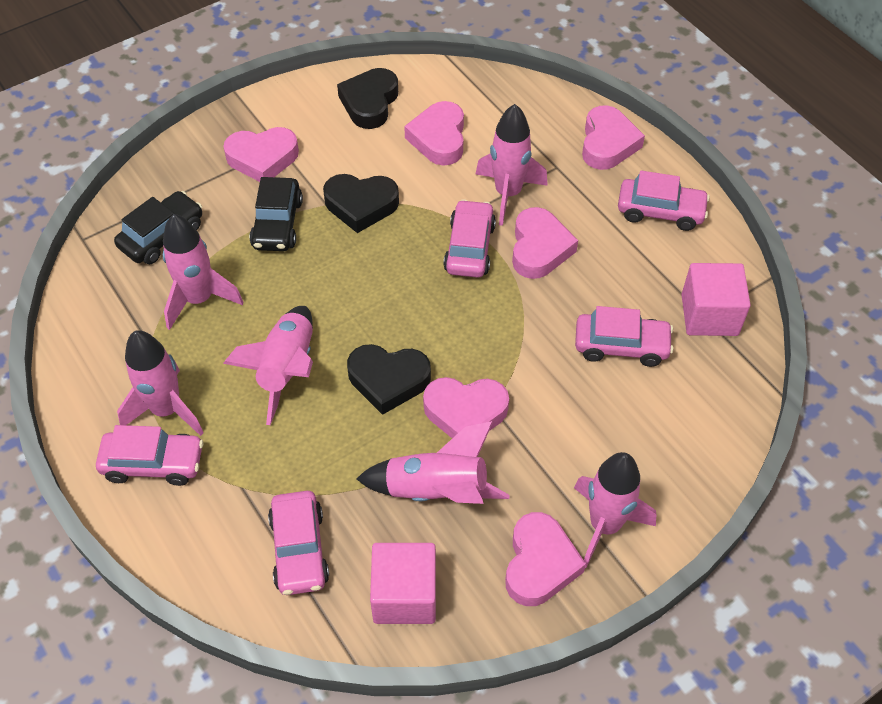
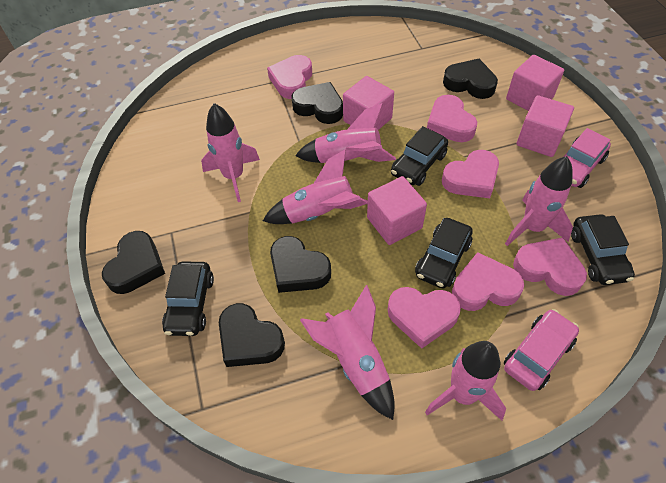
black car: [114,191,202,264] [249,177,303,251] = 2 -> [162,261,214,336] [391,126,448,186] [415,218,473,288] [571,214,635,285] = 4
black heart: [323,174,399,233] [337,68,398,129] [347,344,431,415] = 3 -> [102,231,165,294] [219,303,285,367] [270,236,331,293] [291,82,343,124] [443,59,498,99] = 5
pink car: [96,425,203,486] [268,491,329,595] [443,199,496,278] [575,306,674,367] [618,170,710,231] = 5 -> [504,309,579,391] [563,128,611,188] = 2
pink cube: [370,543,436,624] [681,263,751,336] = 2 -> [343,76,394,130] [367,176,427,245] [506,55,564,111] [517,95,574,157] = 4

